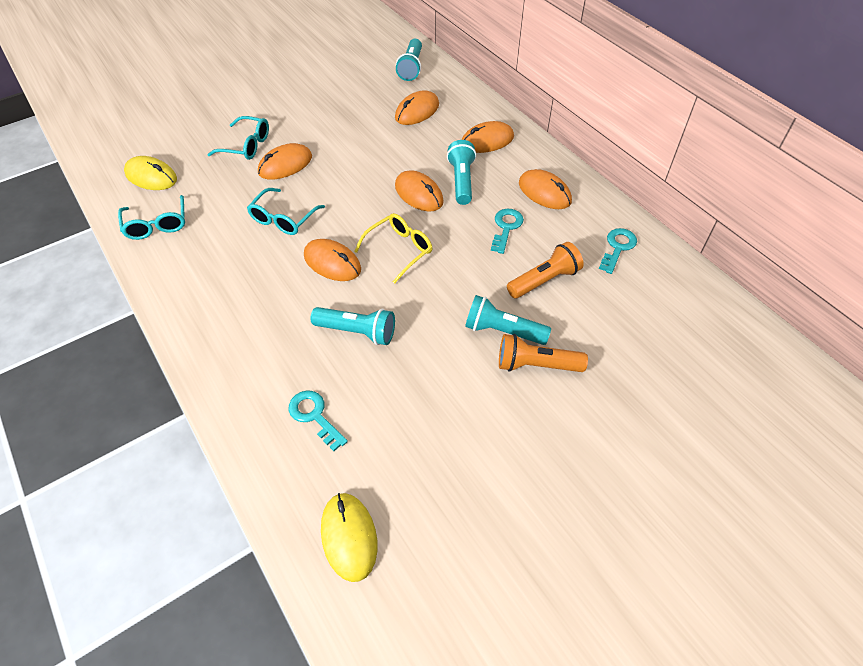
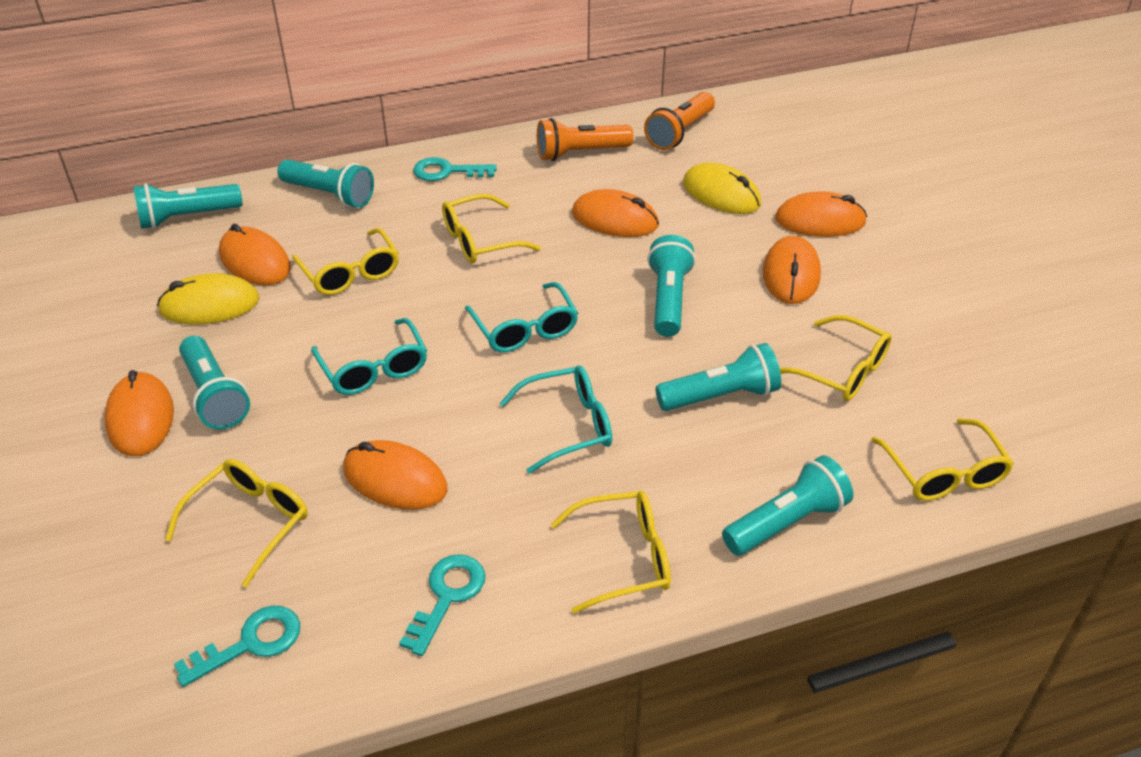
turquoise flashlight: [311,307,395,345] [396,39,422,81] [447,140,476,205] [465,295,551,345] = 4 -> [133,183,243,229] [179,336,250,430] [277,159,374,208] [647,235,696,337] [655,343,781,411] [722,455,853,555] = 6
yellow glasses: [354,213,432,284] = 1 -> [165,459,308,588] [292,228,399,295] [442,194,541,263] [551,491,671,613] [780,315,892,401] [871,418,1014,501] = 6

